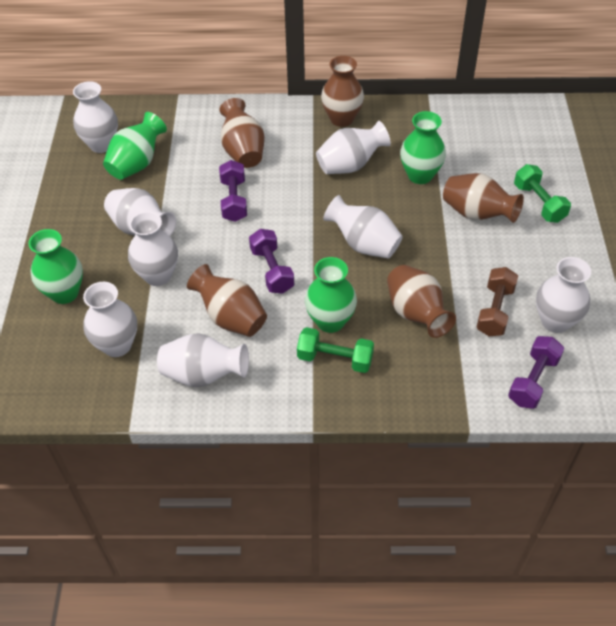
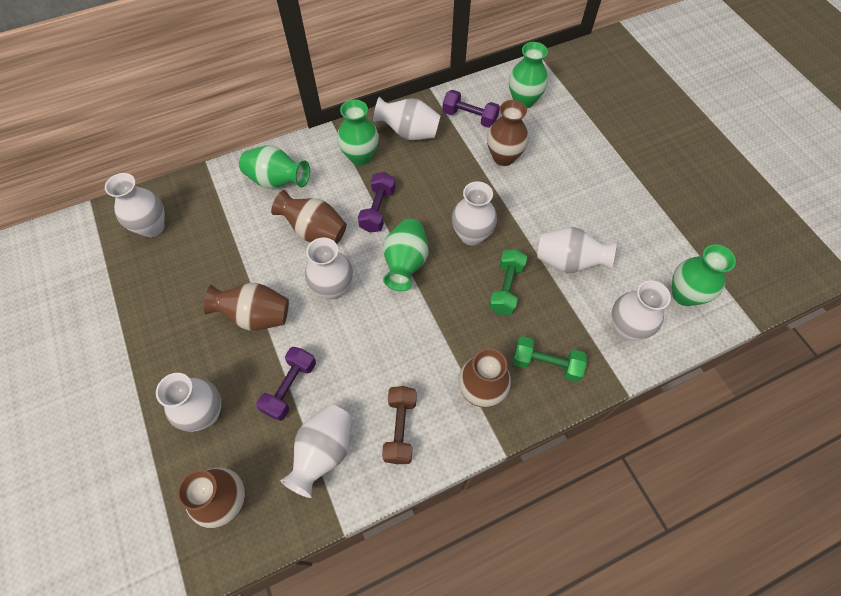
green vase: [29,229,83,304] [103,112,167,180] [305,257,357,333] [400,111,446,184] = 4 -> [239,146,310,188] [337,99,379,166] [383,219,429,291] [509,42,548,108] [672,244,736,306] = 5

